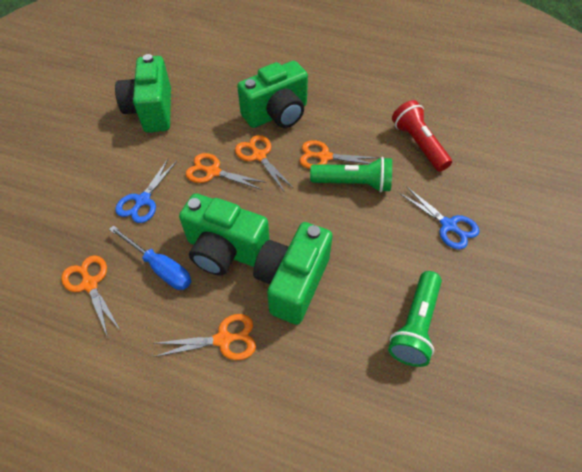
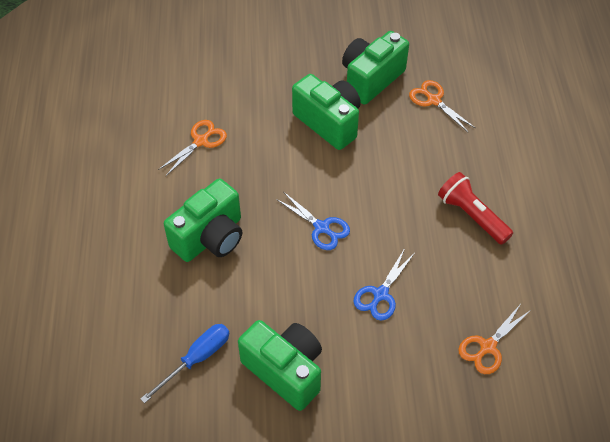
green flashlight: [310,157,392,192] [388,271,442,367] = 2 -> none = 0
orange scissors: [61,255,121,338] [153,314,256,360] [186,153,266,190] [235,135,293,191] [300,140,379,169] = 5 -> [158,120,227,176] [409,80,475,133] [458,305,531,374] = 3

